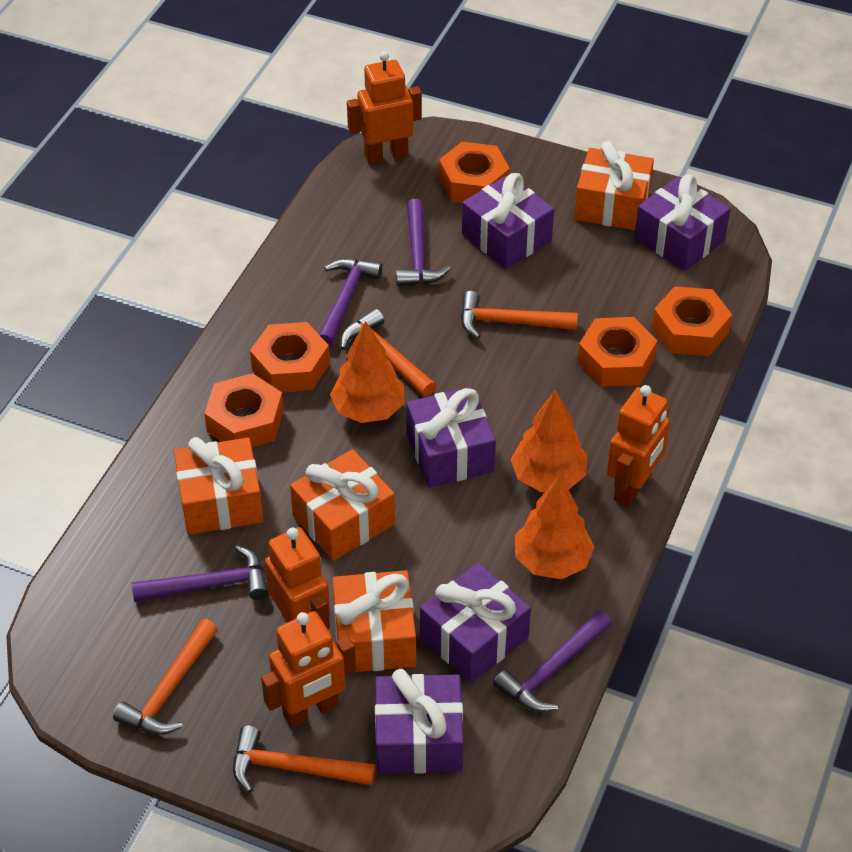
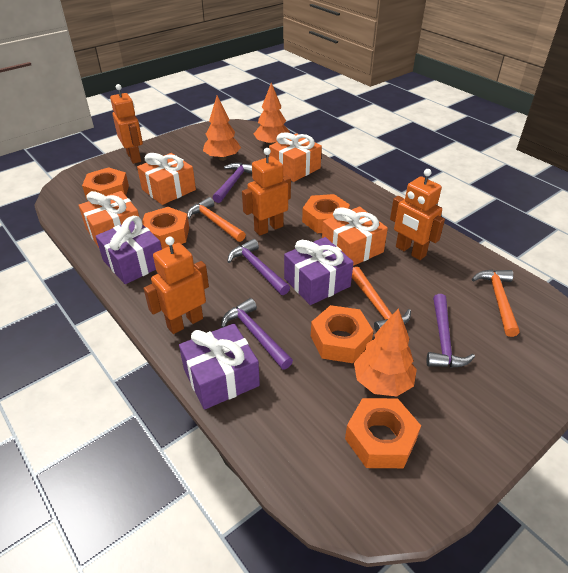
orange hammer: [113,619,218,735] [233,725,375,793] [340,308,436,397] [461,291,578,339] = 4 -> [187,197,246,242] [352,267,411,332] [472,269,520,337] = 3
purple gift: [375,669,463,774] [406,387,496,488] [420,563,531,683] [462,173,554,269] [634,175,730,271] = 5 -> [96,216,162,284] [179,323,260,410] [284,237,354,305] = 3

